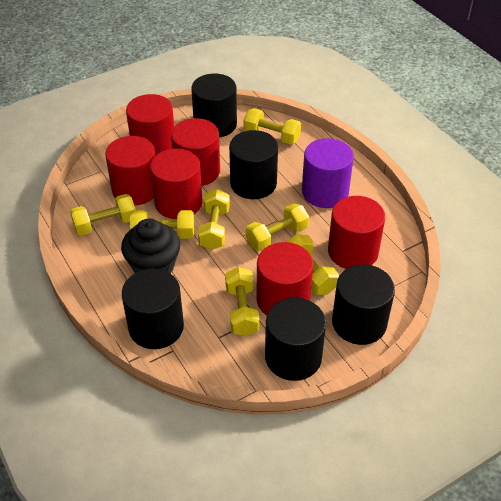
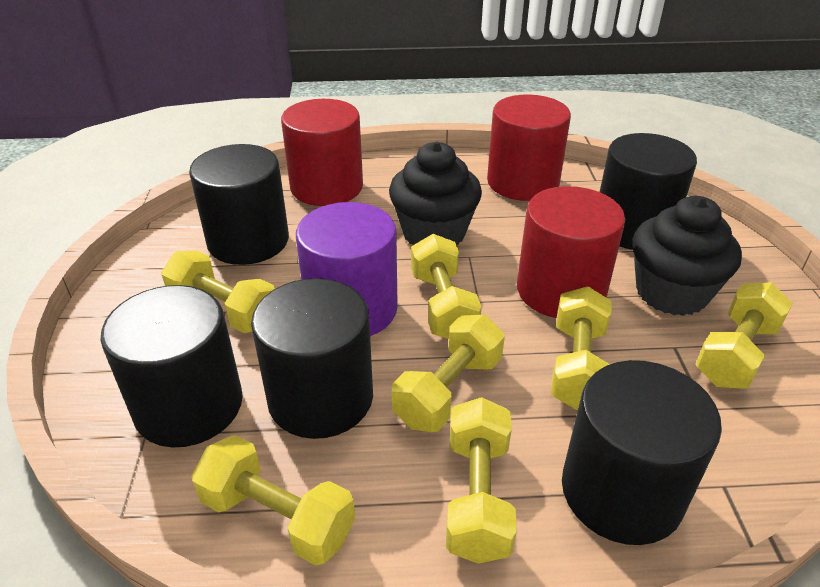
black cupcake: [121,219,180,273] = 1 -> [389,142,482,245] [633,196,742,316] = 2
red cylinder: [105,136,155,205] [126,94,174,156] [150,149,202,219] [171,118,220,186] [256,242,313,316] [328,196,385,269] = 6 -> [281,99,363,206] [487,95,571,201] [517,186,625,318] = 3

